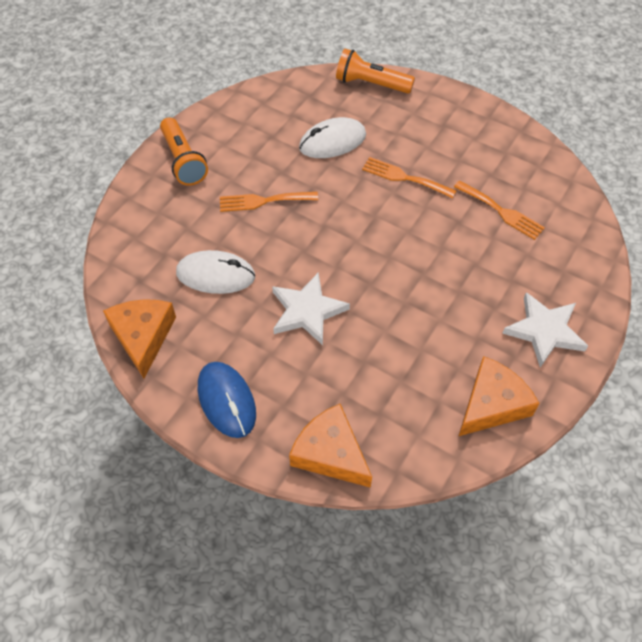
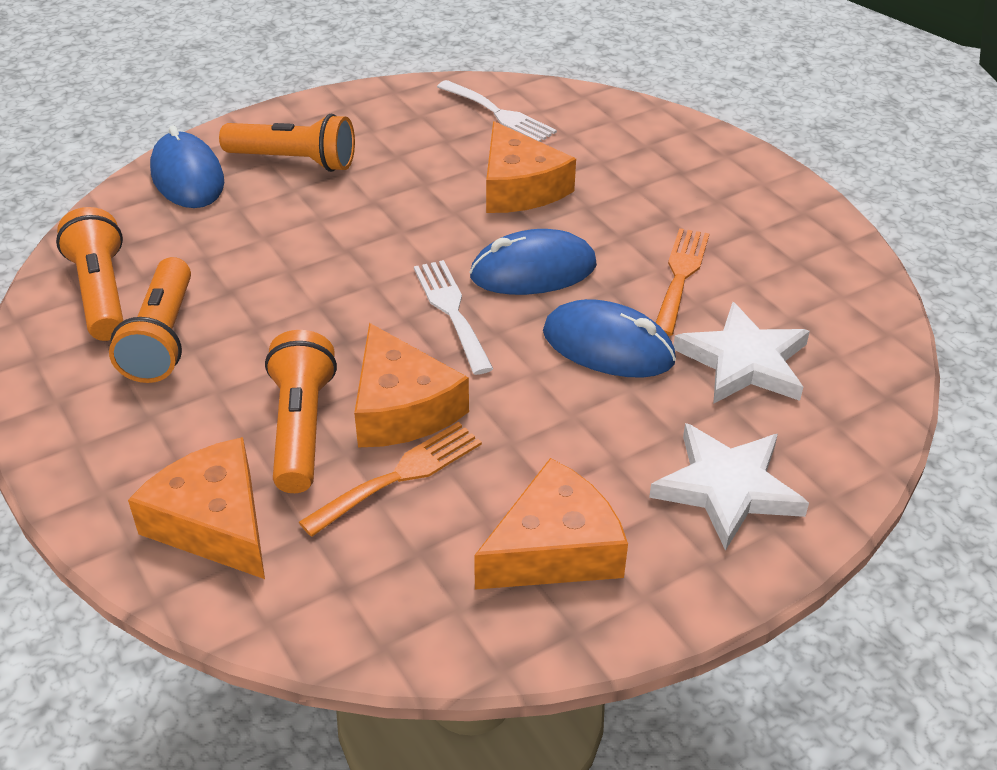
blue mouse: [198,362,256,438] = 1 -> [150,125,224,208] [469,229,597,295] [543,299,676,378] = 3
orange cheese: [103,299,176,378] [289,404,372,488] [459,356,540,436] = 3 -> [128,437,265,579] [354,323,469,447] [474,458,628,590] [486,121,576,213] = 4
orange flashlight: [160,117,208,186] [336,49,415,94] = 2 -> [56,207,123,341] [109,257,191,383] [219,114,355,172] [265,330,337,493] = 4
orange fork: [220,192,318,212] [362,157,456,198] [454,180,545,240] = 3 -> [299,422,482,537] [656,228,709,336] = 2
white fork: none = 0 -> [414,260,493,375] [437,80,557,142] = 2
white mouse: [176,250,255,294] [299,117,366,158] = 2 -> none = 0

